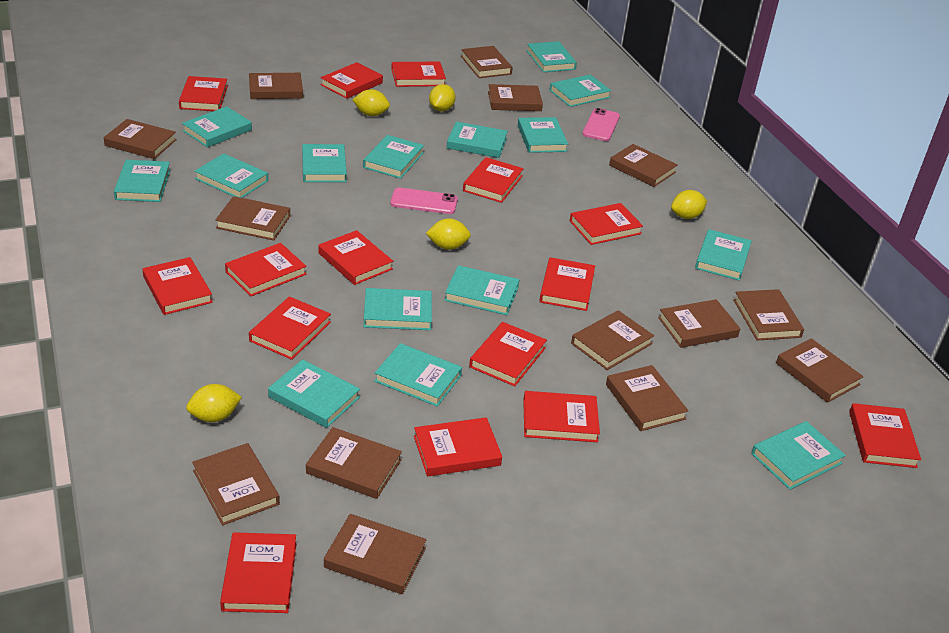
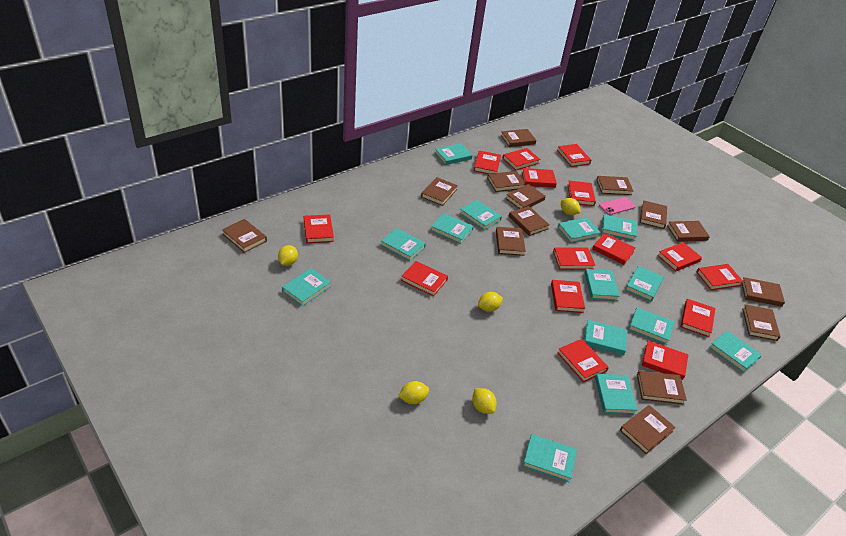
pink phone: [391,188,458,214] [582,108,620,141] = 2 -> [599,197,636,215] = 1
turquoise book: [114,160,170,202] [182,106,252,147] [194,153,268,198] [268,359,360,428] [302,144,347,182] [363,135,424,179] [363,288,432,330] [374,343,462,407] [444,265,519,315] [447,122,508,158] [518,117,568,153] [526,41,577,72] [549,75,611,107] [695,229,752,281] [751,421,846,490] = 15 -> [282,268,331,306] [381,228,426,261] [430,213,474,244] [435,143,473,165] [460,200,502,230] [523,434,577,482] [558,217,601,243] [584,320,627,355] [585,269,620,301] [595,374,638,415] [602,214,637,241] [625,266,664,302] [629,307,675,345] [709,331,762,373] = 14

